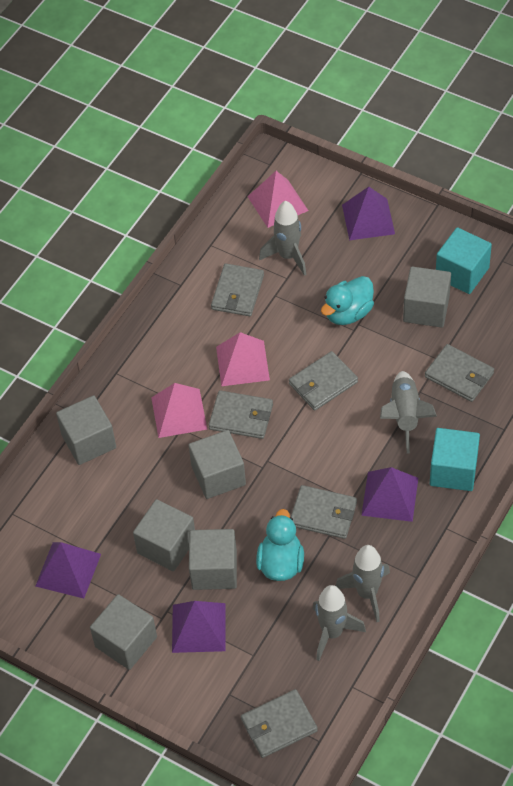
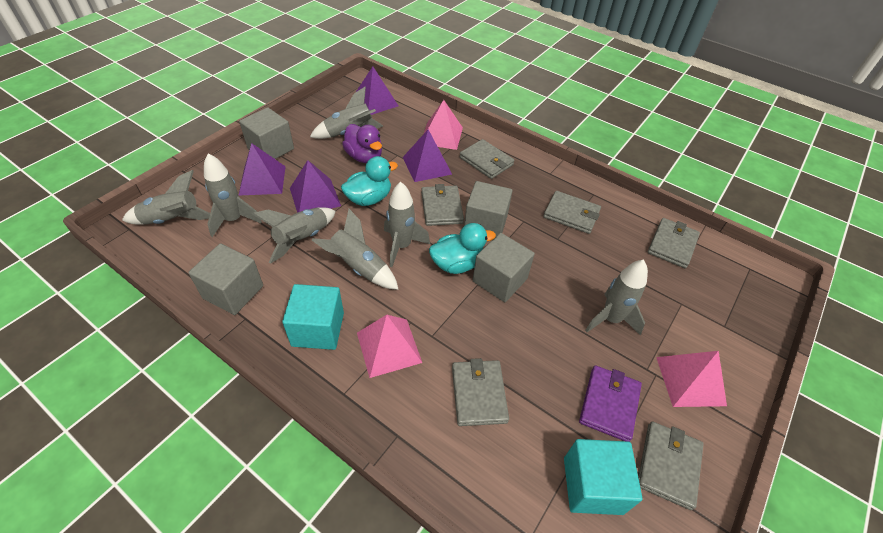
grey cube: [56,395,116,465] [90,594,157,670] [133,499,195,571] [189,430,246,499] [189,529,237,590] [403,266,451,328] = 6 -> [188,243,263,315] [239,107,294,159] [464,181,513,236] [473,233,535,302] = 4
grey rocket: [259,200,306,276] [313,585,366,661] [336,545,390,622] [380,371,437,453] = 4 -> [122,170,210,225] [204,153,262,237] [253,208,336,264] [310,87,383,139] [312,209,399,290] [384,182,430,267] [585,260,648,336] = 7
purple duck: none = 0 -> [342,124,382,163] = 1
purple wallet: none = 0 -> [579,365,642,442] = 1

